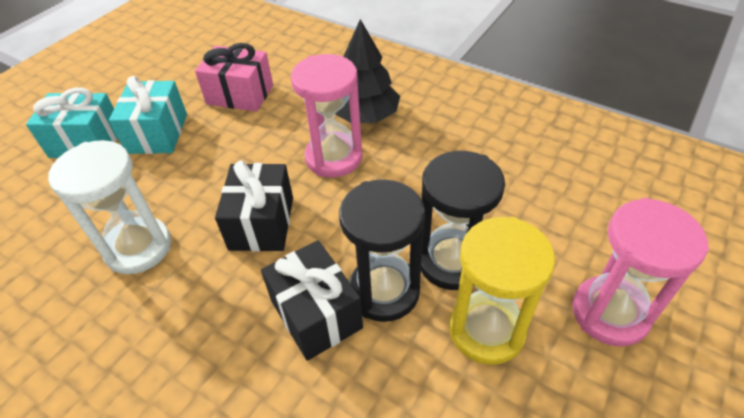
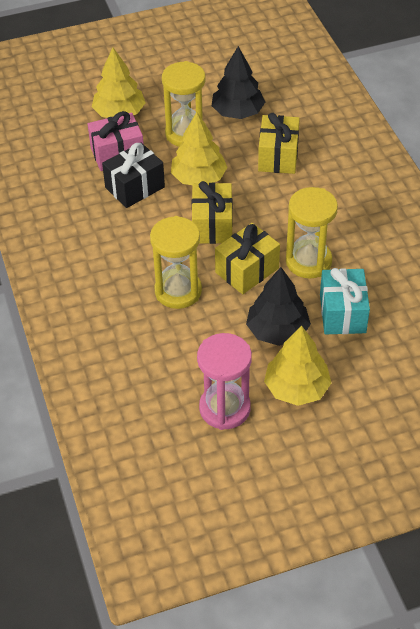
black gift: [215,161,293,252] [261,240,363,361] = 2 -> [102,143,165,208] = 1
black hourglass: [339,179,425,322] [421,151,505,290] = 2 -> none = 0
black tree: [335,19,400,123] = 1 -> [212,46,265,119] [246,267,311,346] = 2
pink hourglass: [291,54,363,178] [572,198,709,347] = 2 -> [197,333,252,430] = 1
turquoise gift: [26,88,117,158] [109,76,187,154] = 2 -> [320,268,370,334] = 1
white hourglass: [48,140,171,274] = 1 -> none = 0
yellow gift: none = 0 -> [192,181,233,244] [215,223,280,294] [258,113,300,174] = 3
yellow hourglass: [449,217,555,365] = 1 -> [150,216,202,309] [162,61,206,147] [286,187,338,279] = 3
yellow tree: none = 0 -> [92,47,146,118] [171,112,228,185] [264,326,331,406] = 3

